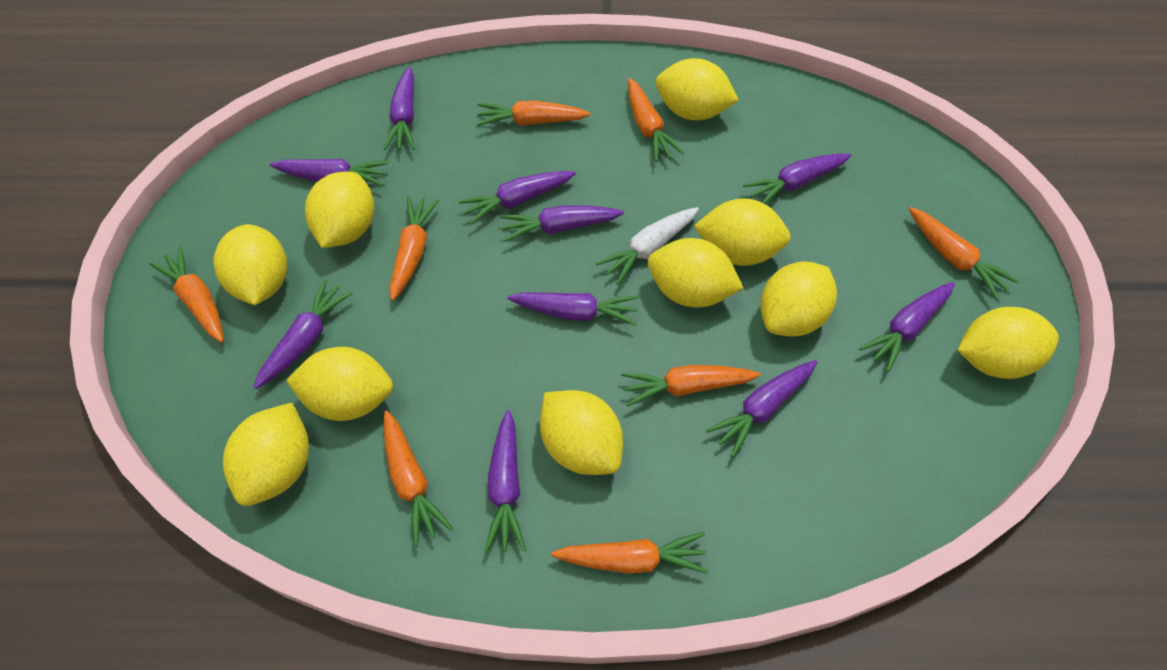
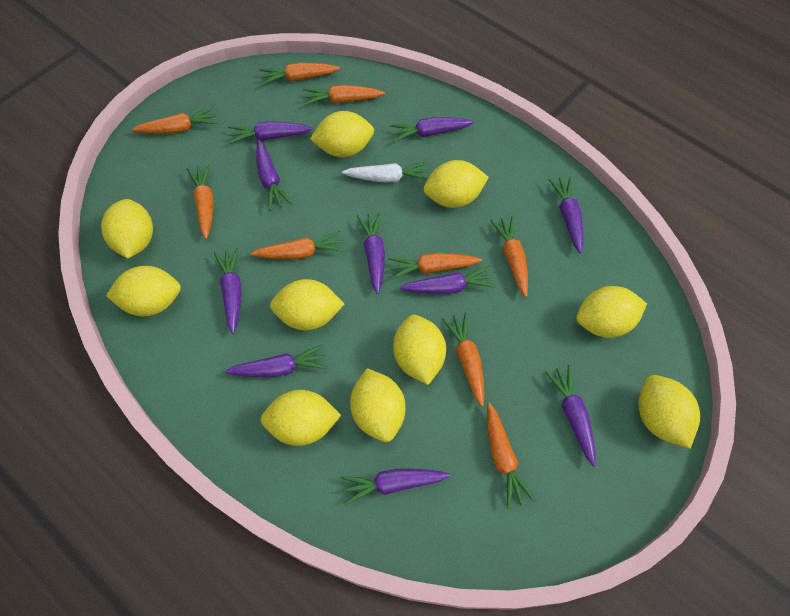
orange carrot: [150,246,223,343] [383,410,453,547] [390,196,439,301] [477,100,590,126] [551,532,709,574] [621,365,761,406] [628,78,684,162] [909,207,1019,299] = 8 -> [132,107,217,134] [187,164,214,239] [250,231,344,259] [259,63,340,85] [303,85,385,106] [388,253,482,280] [442,313,485,407] [487,402,536,509] [490,216,528,297] = 9

